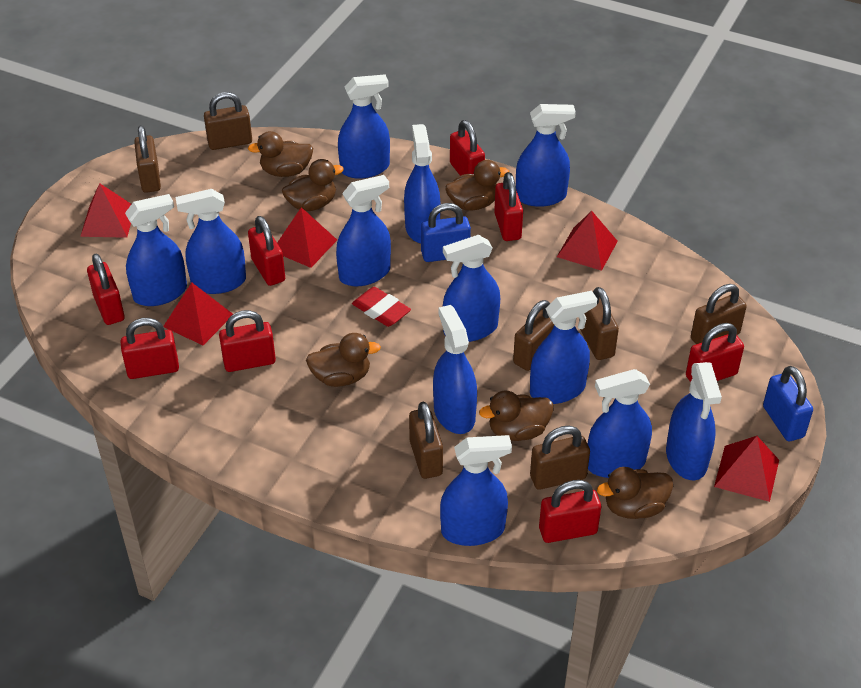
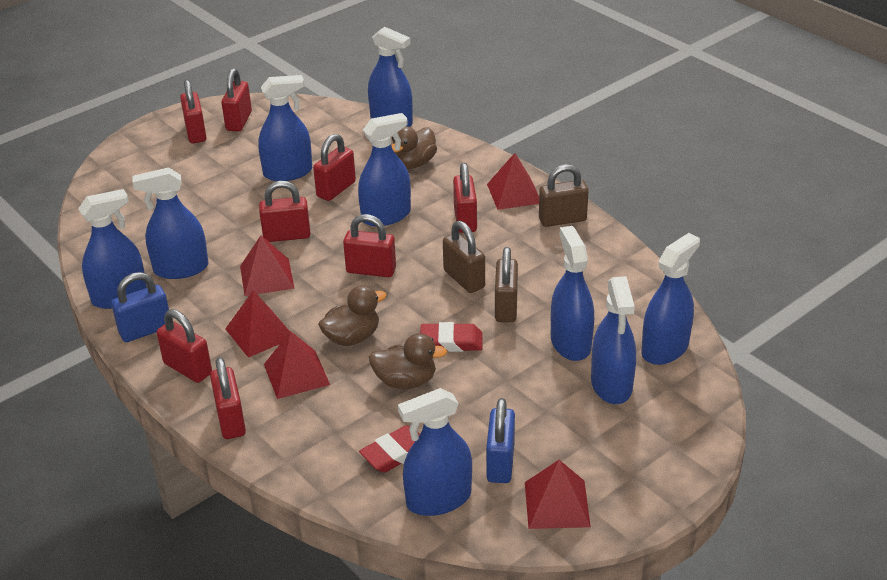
blue spray bottle: [125,194,187,306] [176,189,246,294] [336,175,391,286] [338,74,390,179] [404,124,441,244] [433,305,477,434] [440,435,512,546] [442,235,500,342] [516,104,576,207] [530,291,597,404] [588,369,652,478] [666,362,722,480] = 12 -> [78,189,147,309] [132,167,209,279] [258,75,312,181] [358,113,411,226] [368,27,413,127] [398,388,472,516] [551,226,594,361] [591,276,636,404] [641,233,700,365] = 9
brown duck: [248,131,313,177] [282,159,344,211] [306,333,381,387] [445,160,509,211] [479,390,553,441] [597,467,673,519] = 6 -> [318,285,387,346] [369,333,447,389] [391,126,437,169] = 3
brown padlock: [134,125,161,193] [204,92,252,150] [409,402,443,479] [513,300,554,371] [530,426,590,490] [580,287,619,360] [691,284,747,344] = 7 -> [443,221,485,293] [495,247,518,322] [539,164,589,227] = 3
red eraser: [352,287,411,327] = 1 -> [359,425,420,473] [420,322,483,352] = 2

